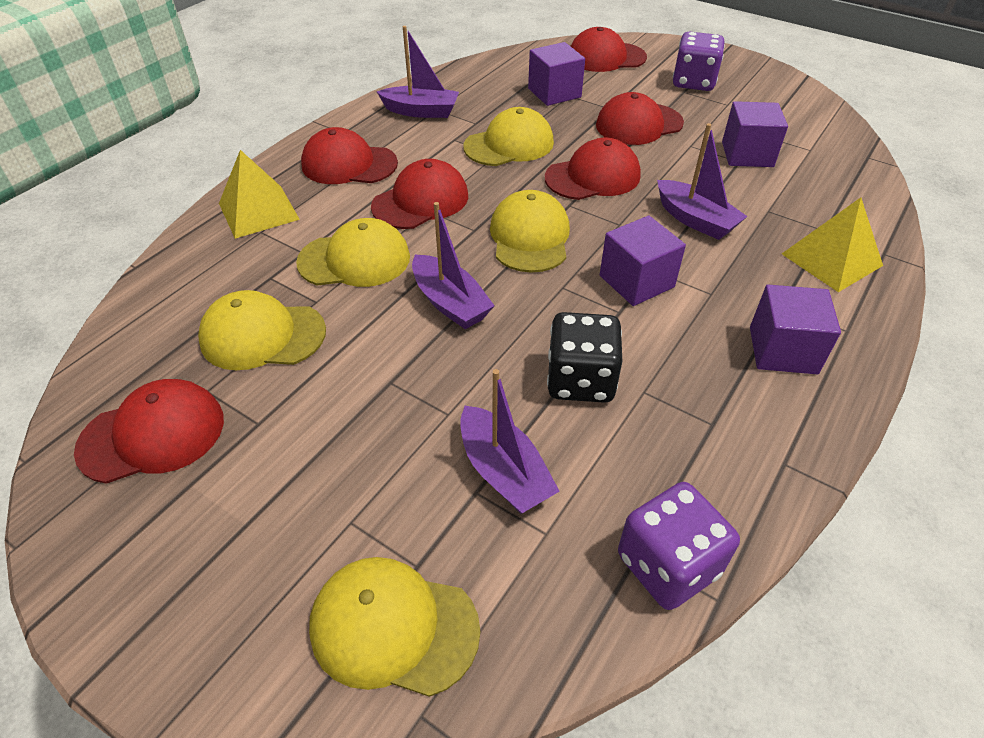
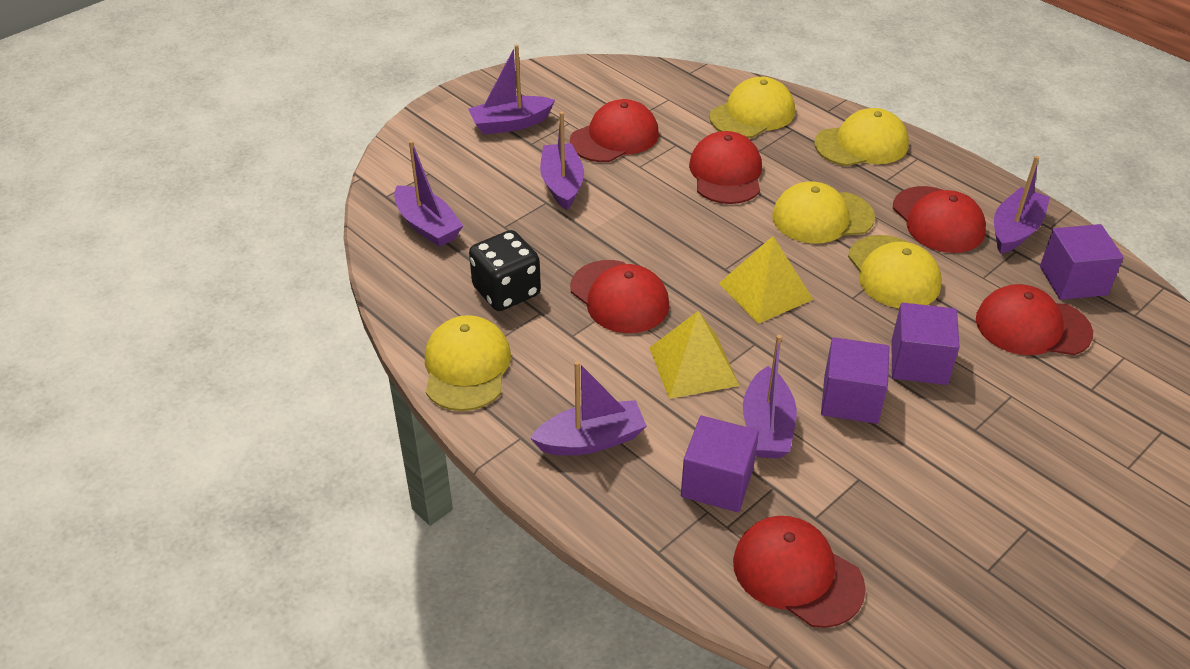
purple boat: [377,26,459,118] [412,202,495,329] [460,369,560,514] [657,123,748,240] = 4 -> [394,140,463,247] [468,44,555,135] [530,361,647,455] [540,112,584,210] [743,335,797,459] [994,156,1050,254] = 6
purple dice: [618,482,740,610] [673,31,725,91] = 2 -> none = 0

